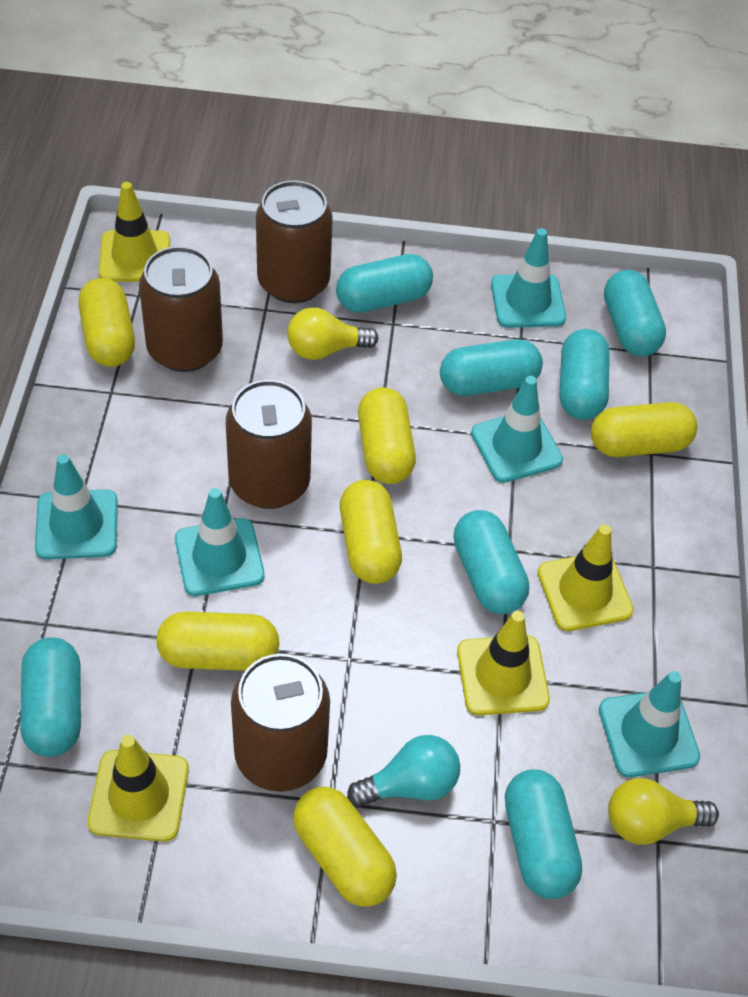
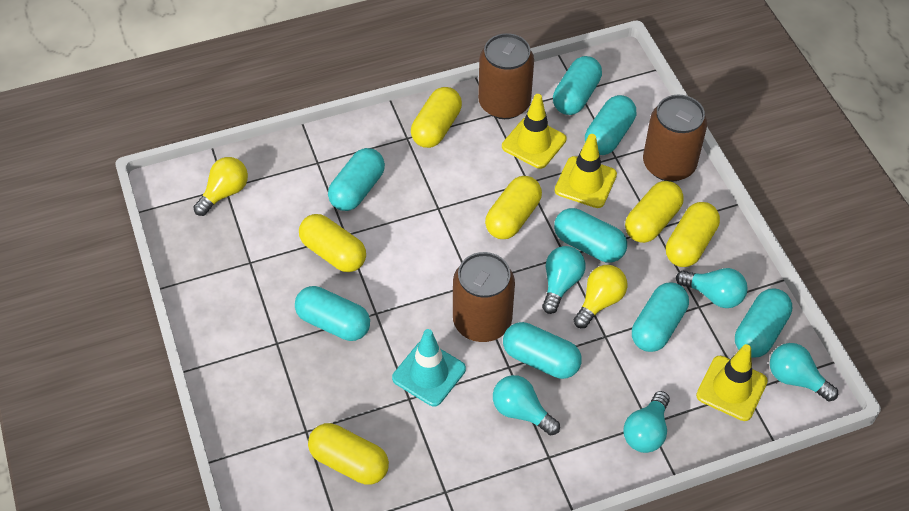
brown can: [139,246,223,372] [226,380,312,509] [231,654,330,792] [256,180,333,303] = 4 -> [453,252,515,342] [478,33,534,119] [643,95,707,182] = 3
turquoise capsule: [20,637,81,757] [336,254,433,313] [440,340,543,396] [453,510,529,614] [505,770,582,899] [560,329,610,420] [604,270,666,356] = 7 -> [295,286,370,341] [328,148,385,211] [503,322,582,379] [553,56,602,115] [554,208,627,263] [585,95,636,155] [632,283,689,352] [735,289,792,358] = 8
turquoise light bulb: [347,735,460,807] = 1 -> [493,375,560,436] [542,246,586,314] [623,391,670,453] [676,268,748,308] [770,343,838,401] = 5
turquoise traffic cone: [35,454,118,560] [175,488,265,596] [471,376,563,483] [491,228,566,328] [599,671,700,777] = 5 -> [392,329,466,407] = 1
yellow traffic cone: [88,735,189,842] [99,182,170,282] [457,611,550,716] [538,524,634,631] = 4 -> [502,94,566,169] [554,134,617,208] [696,344,768,421] = 3

